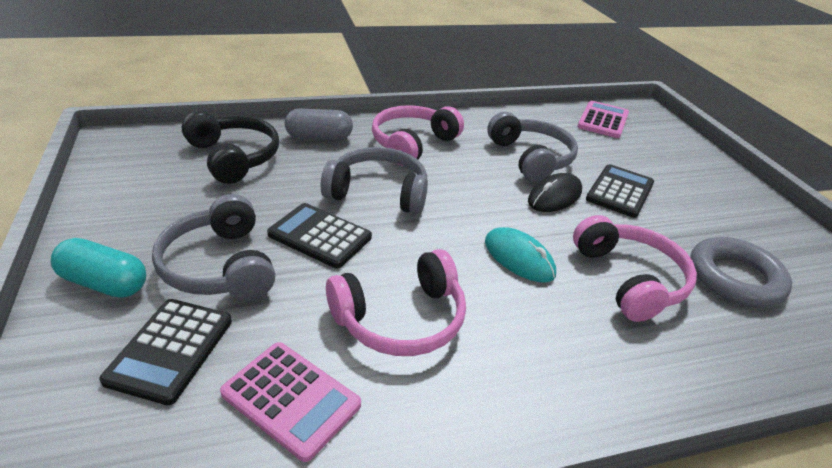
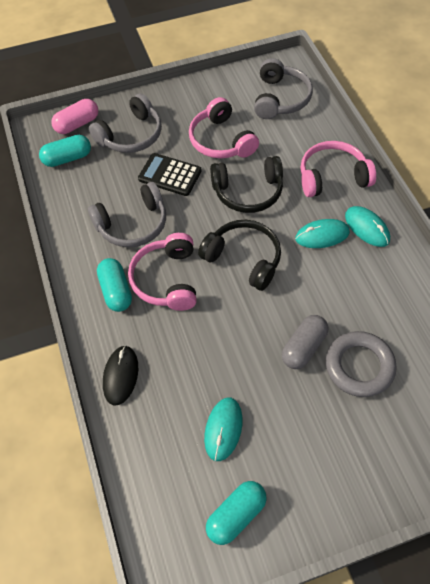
black calculator: [99,299,232,405] [267,203,372,268] [586,164,654,218] = 3 -> [138,153,202,196] = 1
black headphones: [182,111,279,184] = 1 -> [198,220,281,291] [210,156,283,213] = 2
pink calculator: [220,342,361,462] [578,101,629,138] = 2 -> none = 0
pink capsule: none = 0 -> [51,99,98,134] = 1
turquoise capsule: [51,238,146,298] = 1 -> [39,135,91,167] [97,258,132,312] [206,481,266,545] = 3
turquoise mouse: [485,227,556,282] = 1 -> [204,398,242,461] [295,219,350,248] [345,206,390,247] = 3

